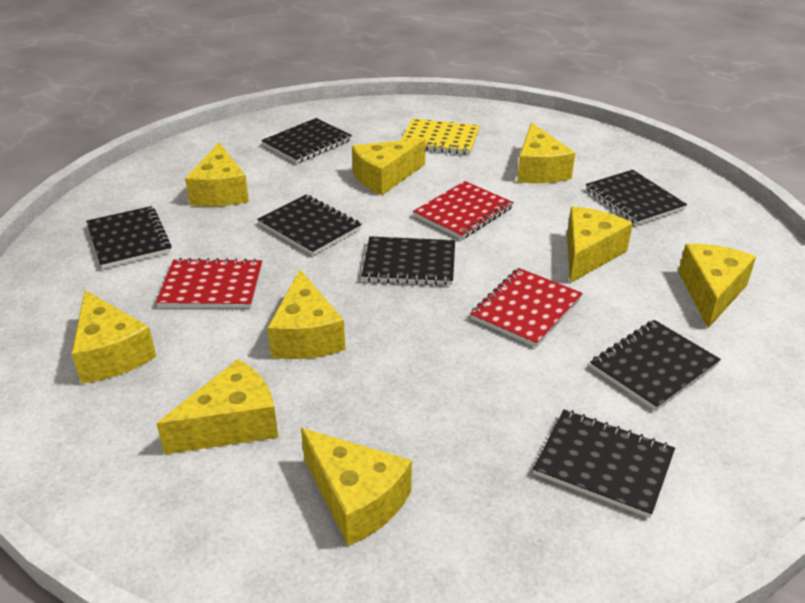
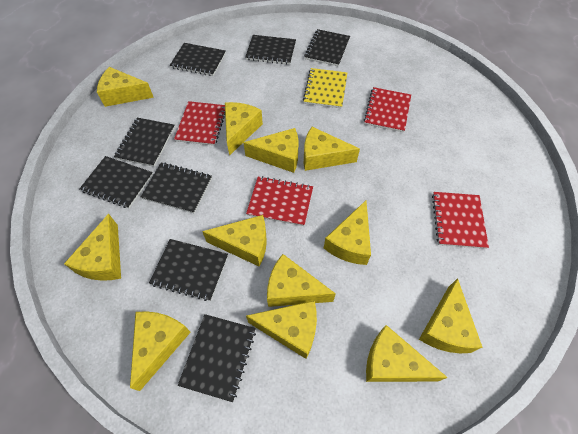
black notebook: [86,206,172,269] [257,195,362,256] [261,118,352,163] [362,237,455,285] [533,409,675,518] [586,170,687,225] [590,320,721,411] = 7 -> [79,156,153,208] [114,118,175,167] [141,162,212,213] [149,239,228,301] [170,43,226,76] [178,314,256,402] [245,35,296,65] [304,29,350,66] = 8
red notebook: [156,258,262,308] [413,181,514,239] [470,268,583,347] = 3 -> [174,101,225,146] [246,176,313,226] [364,87,411,132] [432,192,489,249] = 4
yellow cheese: [71,290,156,384] [156,359,278,454] [185,143,249,207] [267,270,346,359] [301,428,412,546] [352,138,426,195] [517,123,575,183] [567,207,633,283] [678,244,756,328] = 9 -> [64,214,121,281] [97,67,154,107] [130,311,191,391] [202,215,267,267] [225,102,263,156] [243,128,298,173] [246,301,317,359] [267,254,336,307] [304,127,360,171] [324,200,371,265] [366,325,448,382] [419,278,482,353] = 12

